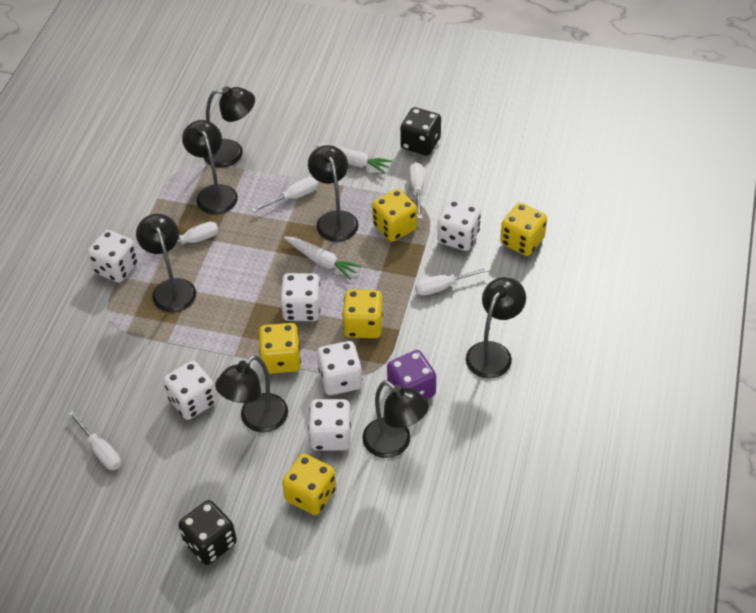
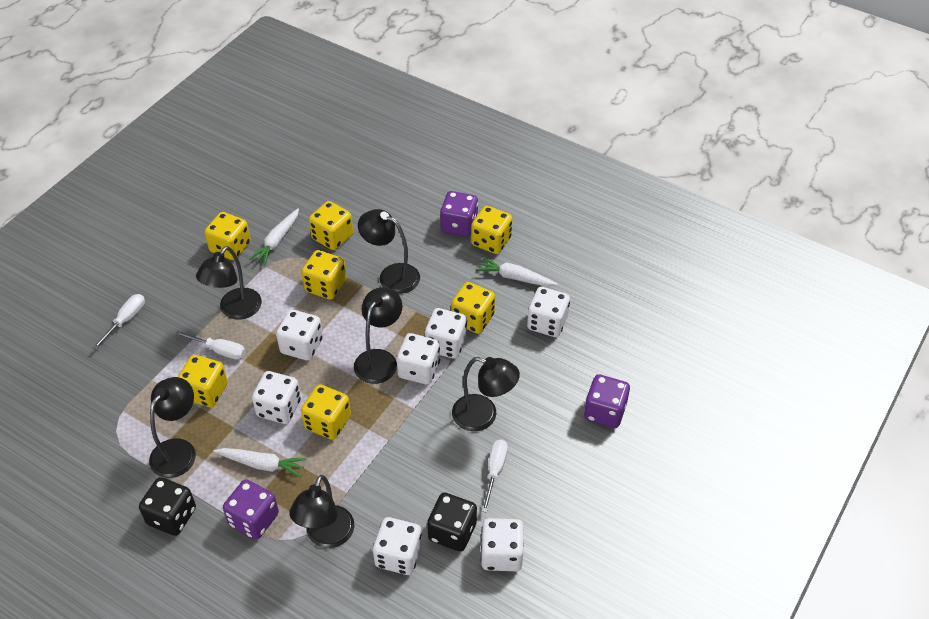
black lamp: [136,214,196,312] [182,120,238,214] [204,86,255,168] [215,355,288,433] [308,145,359,242] [362,381,429,458] [466,277,526,379] = 7 -> [149,377,196,478] [196,246,262,320] [289,475,354,548] [354,287,402,384] [358,209,420,294] [452,357,520,431] = 6
purple dice: [387,350,436,399] = 1 -> [223,479,279,540] [440,191,478,237] [584,374,630,428] = 3
white carrot: [284,237,361,280] [314,143,392,174] = 2 -> [213,448,307,477] [249,208,299,265] [476,257,558,286] = 3
white dice: [88,230,138,283] [163,361,217,420] [280,273,321,321] [308,399,351,451] [317,341,362,395] [437,199,481,251] = 6 -> [252,371,301,424] [276,310,323,361] [373,517,422,575] [397,333,440,385] [425,308,467,359] [481,518,524,571] [527,287,570,337] = 7
white screwdriver: [68,411,121,470] [146,222,219,254] [251,177,318,212] [410,162,424,219] [415,267,490,296] = 5 -> [92,294,145,350] [175,331,245,359] [482,439,508,513] = 3
yellow dice: [259,323,301,374] [282,453,337,515] [342,289,383,338] [372,189,418,242] [500,203,547,256] = 5 -> [178,355,228,407] [204,212,251,260] [301,250,346,300] [301,384,351,440] [309,201,353,250] [451,282,495,334] [471,206,512,254] = 7

